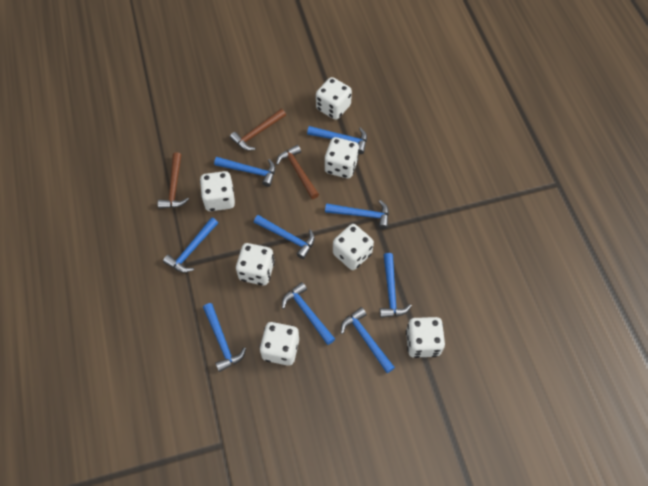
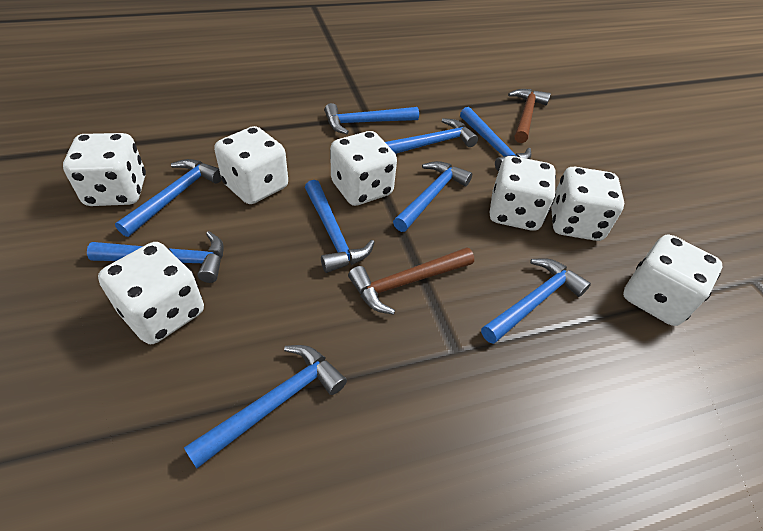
brown hammer: [158,152,189,209] [230,109,286,151] [276,145,319,199] = 3 -> [348,247,474,315] [508,89,551,143] = 2

